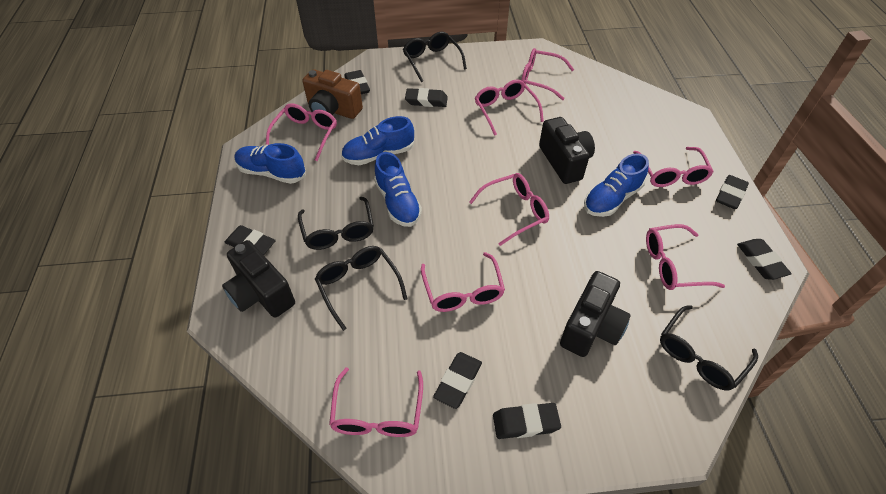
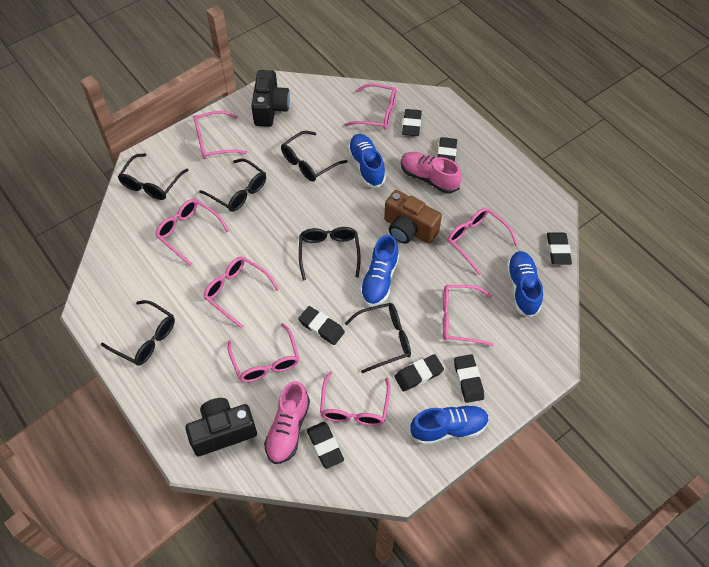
black camera: [222,240,295,318] [539,117,595,184] [560,271,631,357] = 3 -> [185,398,257,456] [251,70,290,127] = 2
black glasses: [298,197,374,250] [315,246,407,331] [403,32,467,82] [660,305,758,390] = 4 -> [101,300,175,365] [118,153,188,200] [199,158,266,212] [281,131,348,181] [299,227,361,280] [345,303,411,374] = 6
pink shoe: none = 0 -> [264,381,310,464] [401,152,462,193] = 2

